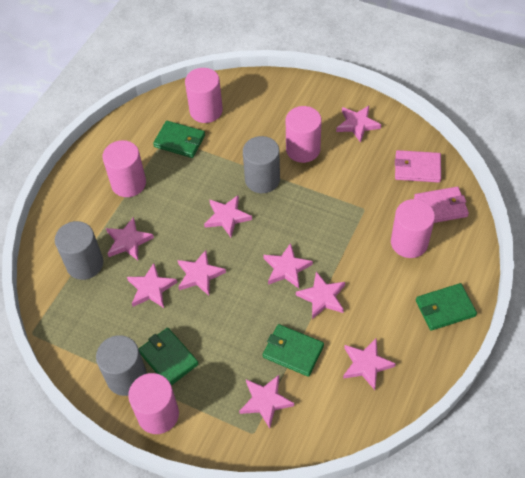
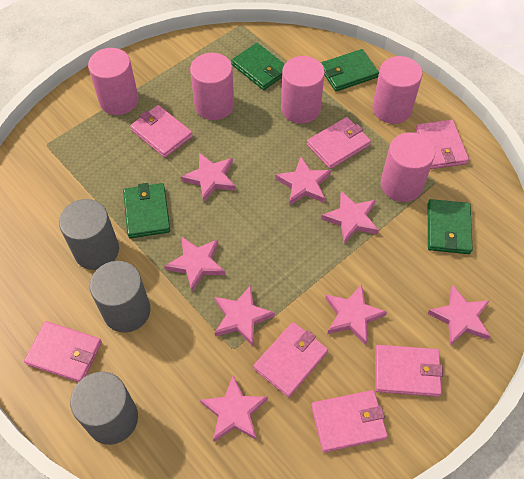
pink star: [106,217,154,260] [127,263,177,308] [177,250,226,296] [204,195,252,237] [239,375,294,429] [263,243,313,288] [296,272,345,319] [336,106,381,143] [343,338,396,390] = 9 -> [164,236,225,292] [181,153,236,202] [200,375,268,442] [215,285,275,346] [275,157,331,206] [321,191,379,244] [325,284,387,345] [427,285,491,345] = 8
pink wallet: [395,150,441,183] [414,187,469,223] = 2 -> [24,321,102,382] [130,105,193,158] [253,322,328,397] [307,117,371,169] [311,390,388,452] [375,345,443,397] [415,120,469,169] = 7

